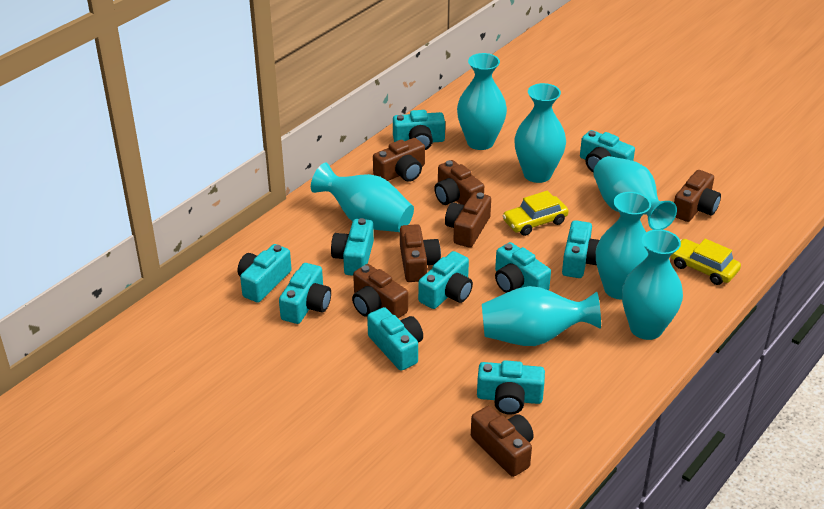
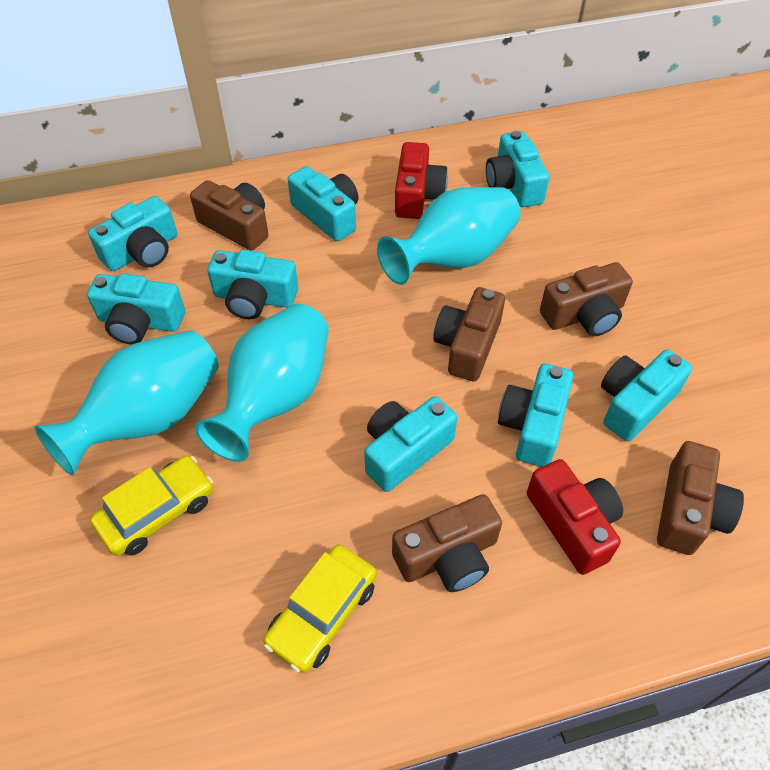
brown camera: [352,264,408,318] [373,138,425,182] [400,224,441,282] [434,160,484,205] [445,192,491,248] [471,406,534,477] [674,170,721,222] = 7 -> [190,180,269,251] [392,494,502,592] [433,287,505,381] [540,262,633,336] [657,441,744,555] = 5
red camera: none = 0 -> [395,142,448,219] [527,459,623,575] = 2
turquoise camera: [237,244,292,303] [279,263,331,324] [331,218,374,276] [367,307,423,371] [393,110,445,150] [418,251,473,309] [477,360,545,414] [495,242,551,293] [562,220,599,278] [580,130,635,172] = 10 -> [87,273,185,344] [88,196,177,271] [207,250,298,319] [288,166,359,241] [364,396,457,492] [486,131,549,207] [498,363,573,467] [601,349,692,441] = 8
turquoise vase: [311,162,414,232] [457,53,507,150] [482,286,601,346] [514,83,566,183] [593,156,677,230] [596,192,651,300] [622,229,683,340] = 7 -> [35,331,219,476] [195,304,329,462] [377,187,520,285] = 3

